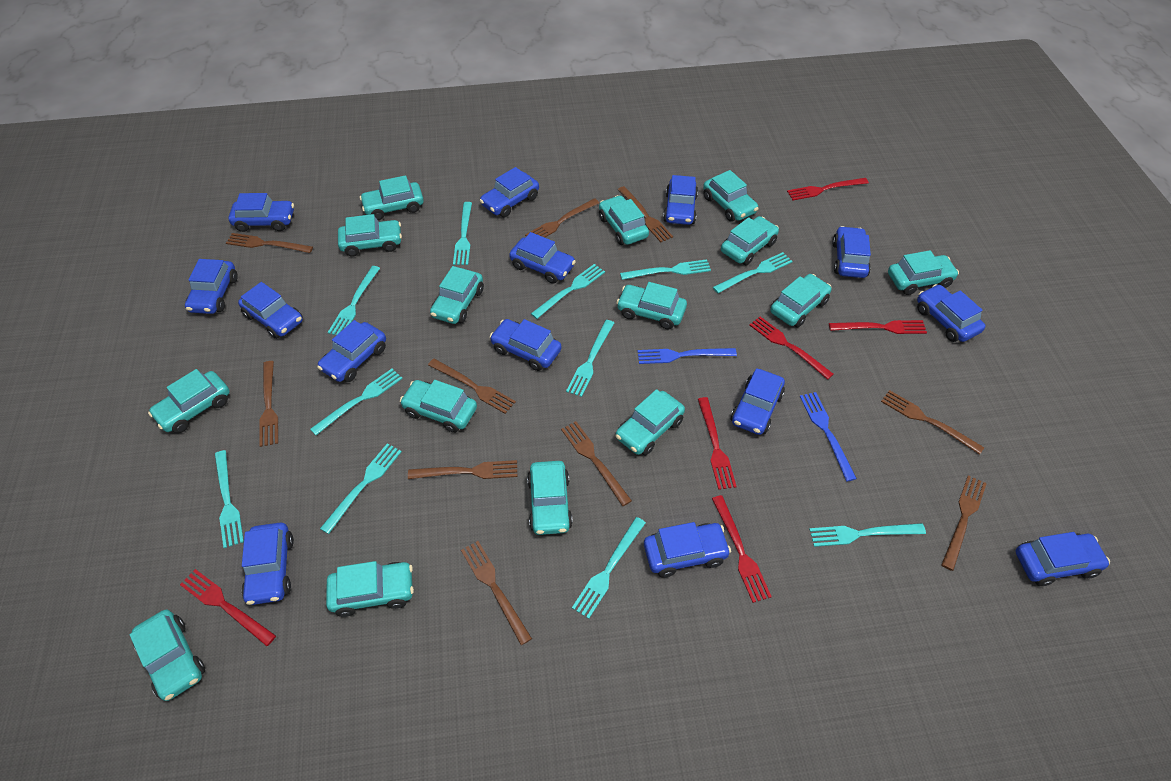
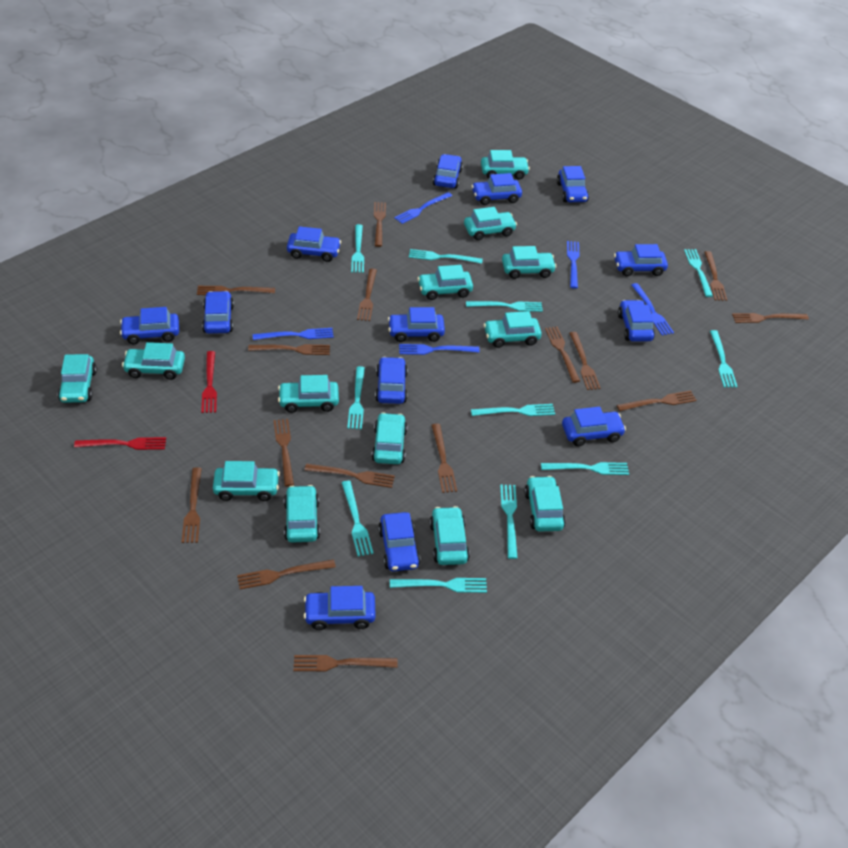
blue car: [185,259,238,314] [228,193,294,232] [238,282,303,339] [242,523,294,605] [317,320,386,382] [480,167,539,217] [490,319,562,371] [509,232,576,284] [644,522,731,577] [663,175,698,225] [731,368,785,435] [832,226,871,278] [917,284,985,342] [1016,532,1110,586] = 14 -> [120,307,179,344] [202,291,234,334] [287,226,341,262] [304,586,376,630] [375,357,408,404] [378,512,421,571] [388,307,445,342] [433,154,463,188] [472,173,522,205] [557,166,589,202] [562,407,626,446] [614,244,668,276] [618,300,655,342] = 13
blue fork: [638,348,737,364] [800,392,857,481] = 2 -> [253,328,334,340] [394,192,452,224] [399,344,480,355] [567,241,579,289] [632,283,674,336] = 5
brown fork: [226,233,313,253] [259,361,278,447] [408,460,517,479] [428,359,516,414] [461,541,532,645] [525,198,599,237] [561,421,632,506] [618,186,673,242] [881,390,984,455] [942,475,987,571] = 10 -> [182,467,202,543] [197,286,275,295] [237,559,336,589] [248,344,330,355] [274,419,294,487] [293,655,398,672] [305,464,395,488] [357,269,377,321] [374,202,386,247] [432,424,457,493] [545,326,580,383] [569,332,601,390] [617,390,697,411] [704,251,727,301] [732,313,809,323] = 15
red fork: [180,569,276,646] [698,397,737,490] [712,495,772,603] [749,316,834,380] [787,178,869,200] [829,320,927,334] = 6 -> [74,437,166,450] [201,351,217,413] = 2
turquoise car: [130,610,205,701] [148,369,230,433] [326,561,414,617] [338,214,402,257] [360,175,424,220] [400,380,477,433] [430,266,484,324] [527,461,573,535] [599,195,649,245] [616,282,687,330] [616,389,685,455] [703,170,759,222] [721,216,779,265] [770,274,831,328] [888,250,959,295] = 15 -> [58,354,97,403] [122,342,185,380] [213,461,280,501] [278,375,339,413] [284,485,320,543] [372,412,407,464] [417,265,473,300] [429,506,470,565] [464,207,517,240] [481,150,530,180] [484,311,542,348] [502,246,556,279] [524,476,566,532] = 13

